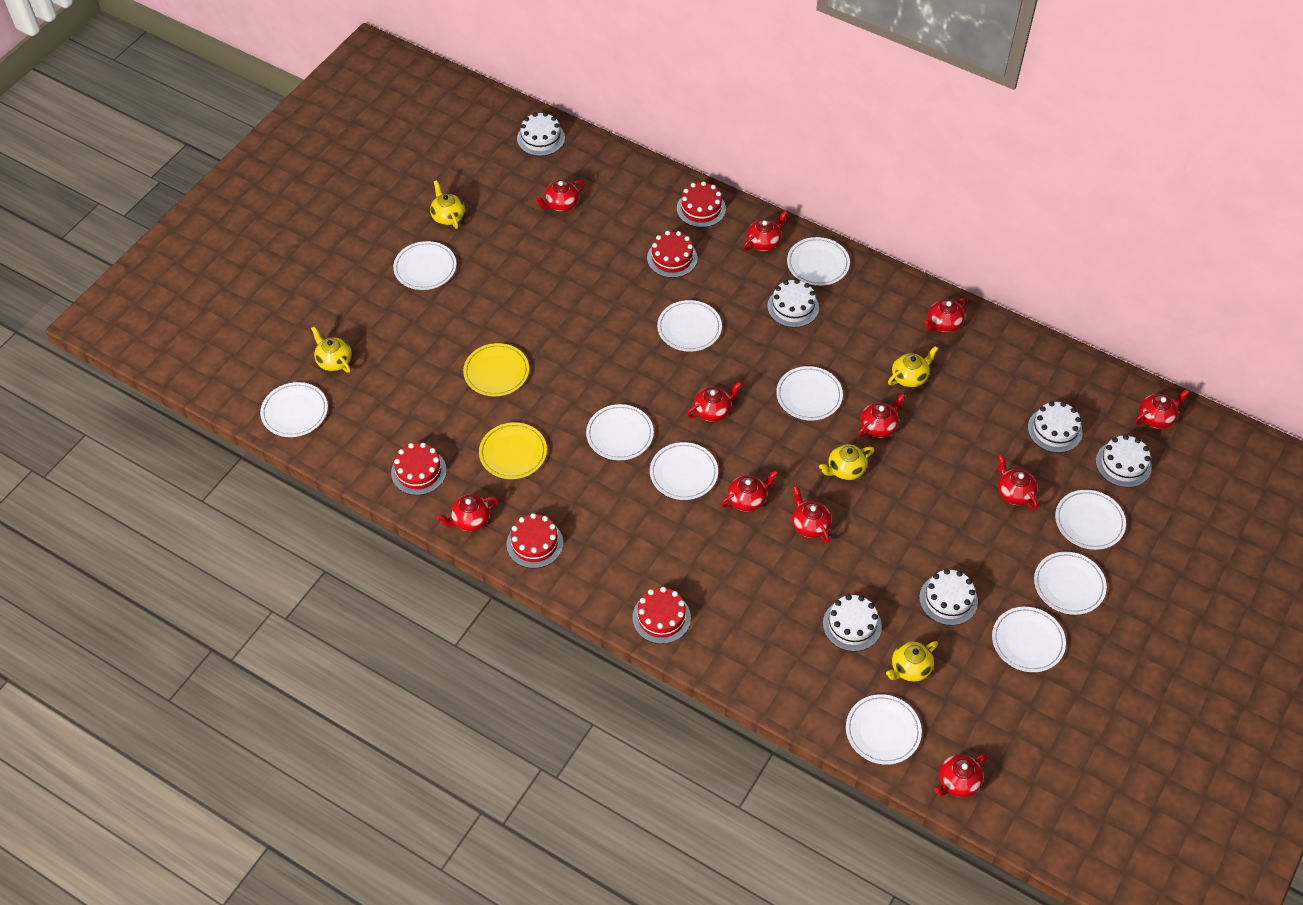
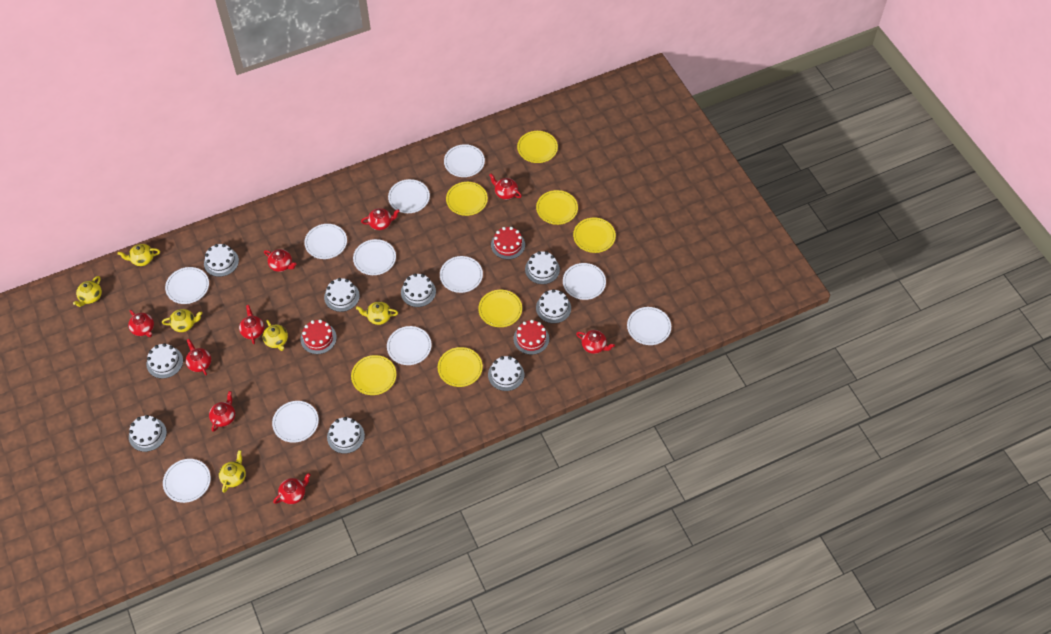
red cake: [391,443,447,495] [506,513,563,568] [632,587,691,644] [647,231,698,278] [677,181,726,228] = 5 -> [301,320,337,354] [491,227,525,259] [513,320,549,355] = 3
red teapot: [436,494,499,531] [535,180,585,211] [686,382,742,422] [720,470,778,512] [743,211,788,251] [792,486,831,543] [858,393,905,438] [924,298,967,332] [934,754,987,797] [998,454,1038,510] [1135,389,1189,429] = 11 -> [128,310,154,337] [185,339,211,375] [209,391,235,432] [239,305,264,344] [264,249,296,272] [273,473,311,504] [361,208,400,230] [489,174,522,200] [576,330,615,354] = 9
white cake: [517,112,565,156] [767,279,819,328] [823,594,882,652] [919,569,978,625] [1028,401,1083,453] [1096,434,1152,488] = 6 -> [129,415,167,452] [147,343,183,379] [204,244,239,277] [324,278,360,312] [327,417,365,454] [401,273,436,307] [488,356,524,391] [525,251,560,284] [536,289,571,323] = 9
yellow plate: [463,343,529,396] [479,422,547,479] = 2 -> [351,355,396,395] [438,347,483,387] [446,182,488,216] [478,290,522,327] [517,131,558,163] [536,190,578,225] [573,218,616,253] = 7
yellow teapot: [311,326,352,373] [430,180,465,229] [819,444,874,480] [886,641,938,682] [888,346,938,388] = 5 -> [73,276,102,307] [118,244,160,266] [162,309,202,332] [219,450,246,493] [263,320,288,351] [356,301,398,325] = 6

